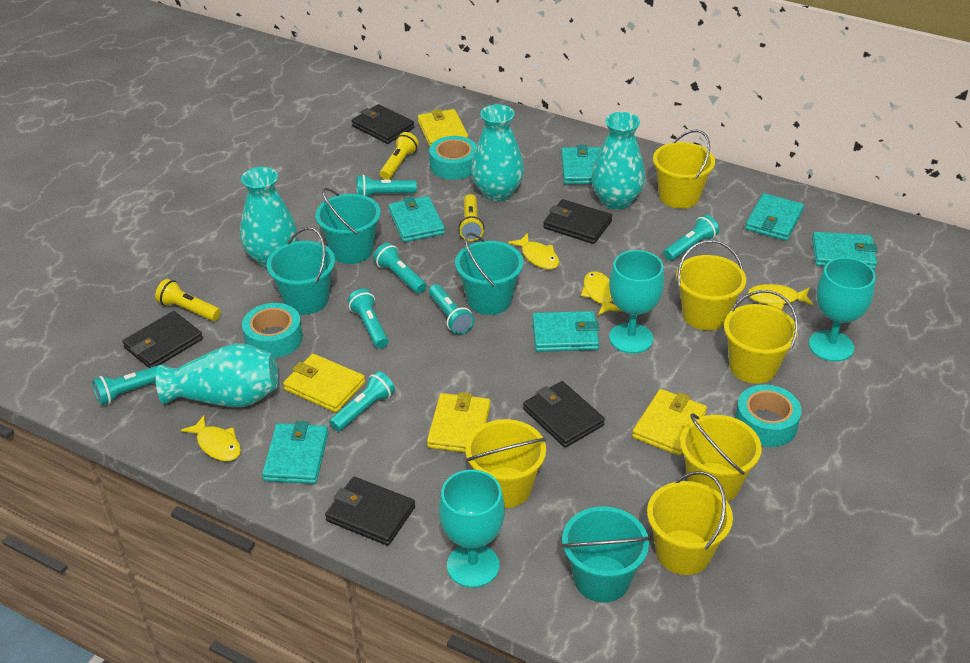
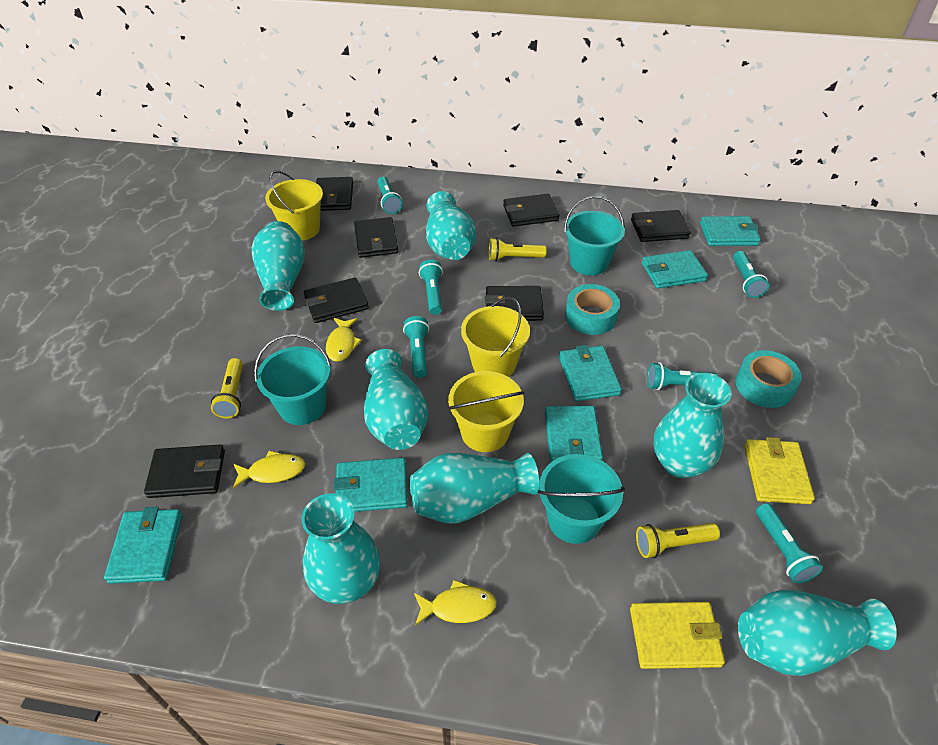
black wallet: [122,311,203,368] [325,477,415,546] [352,104,414,144] [523,381,605,448] [543,199,612,244] = 5 -> [144,444,225,498] [304,277,369,323] [316,177,353,211] [354,217,398,258] [485,286,544,321] [503,194,560,227] [631,210,691,242] = 7
turquoise bucket: [267,227,335,315] [315,188,381,264] [455,232,523,315] [561,507,651,602] = 4 -> [254,334,331,425] [538,454,625,544] [564,196,625,275] = 3
turquoise flashlight: [92,364,165,406] [329,371,395,432] [348,289,388,349] [357,174,417,197] [373,243,426,294] [429,284,474,334] [663,215,719,261] = 7 -> [377,176,402,214] [403,316,429,378] [419,260,443,315] [647,362,718,390] [733,251,769,298] [756,503,823,583] = 6
turquoise goblet: [439,470,505,588] [609,250,664,354] [809,257,876,362] = 3 -> none = 0
turquoise tape: [242,303,303,358] [429,136,477,180] [735,385,802,447] = 3 -> [565,284,620,335] [736,350,802,408] = 2
turquoise vase: [156,343,278,407] [240,167,297,268] [471,104,524,202] [591,112,645,210] = 4 -> [251,221,305,311] [302,493,380,604] [364,349,428,450] [410,453,539,523] [426,191,476,260] [653,373,732,478] [738,590,897,676] = 7
yellow bucket: [466,419,546,508] [647,471,733,575] [653,130,715,209] [676,240,746,330] [680,413,762,501] [724,290,798,384] = 6 -> [265,170,323,241] [448,371,524,452] [461,297,530,377] = 3
yellow fish: [181,415,241,461] [508,233,559,269] [581,271,623,316] [747,284,813,310] = 4 -> [233,451,306,489] [326,318,362,362] [414,580,497,626] = 3
yellow wallet: [283,354,365,413] [418,109,468,146] [427,392,490,453] [632,389,707,456] = 4 -> [630,602,725,669] [744,437,815,504] = 2

